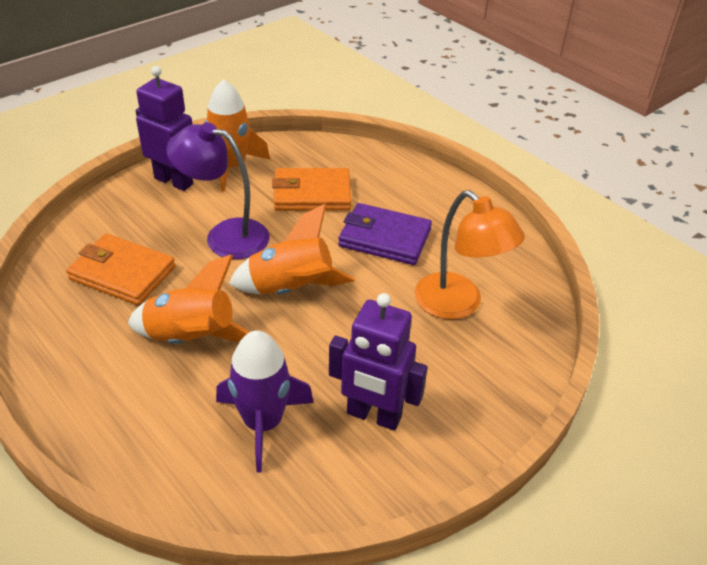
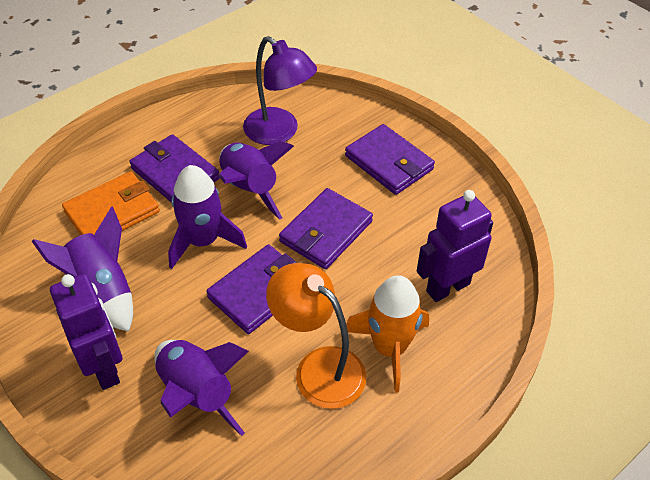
orange rocket: [128,254,249,344] [205,79,270,192] [229,204,355,295] = 3 -> [346,275,429,393] = 1
orange wallet: [66,234,176,305] [272,168,352,211] = 2 -> [62,171,160,235] = 1
purple rocket: [216,330,314,472] = 1 -> [32,206,133,332] [154,340,249,436] [168,165,247,269] [219,141,294,220] = 4
purple wallet: [338,203,432,265] = 1 -> [129,134,220,203] [206,244,296,334] [279,188,373,269] [345,124,435,195] = 4

